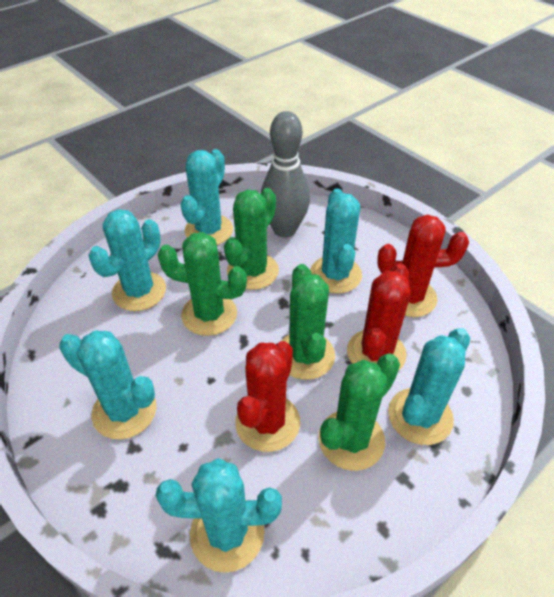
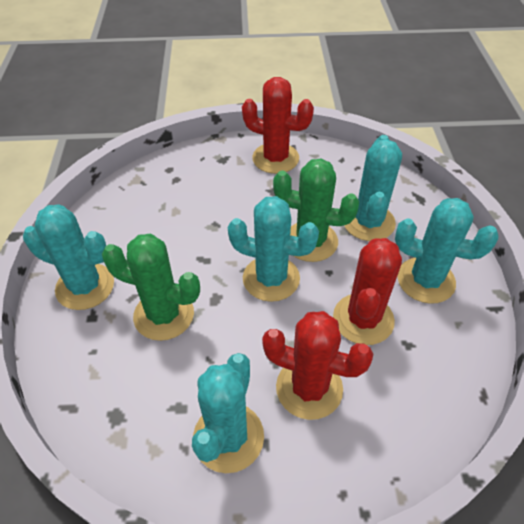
green cactus: [157,232,247,336] [224,188,279,290] [281,264,335,380] [318,353,400,471] = 4 -> [102,234,200,341] [273,158,359,262] = 2
grey bowling pin: [261,111,310,237] = 1 -> none = 0
turquoise cactus: [59,330,156,440] [89,209,166,311] [156,458,282,573] [180,149,233,245] [310,189,362,293] [388,328,470,445] = 6 -> [23,204,114,310] [192,353,264,473] [228,196,319,302] [344,135,402,241] [395,198,499,304] = 5

